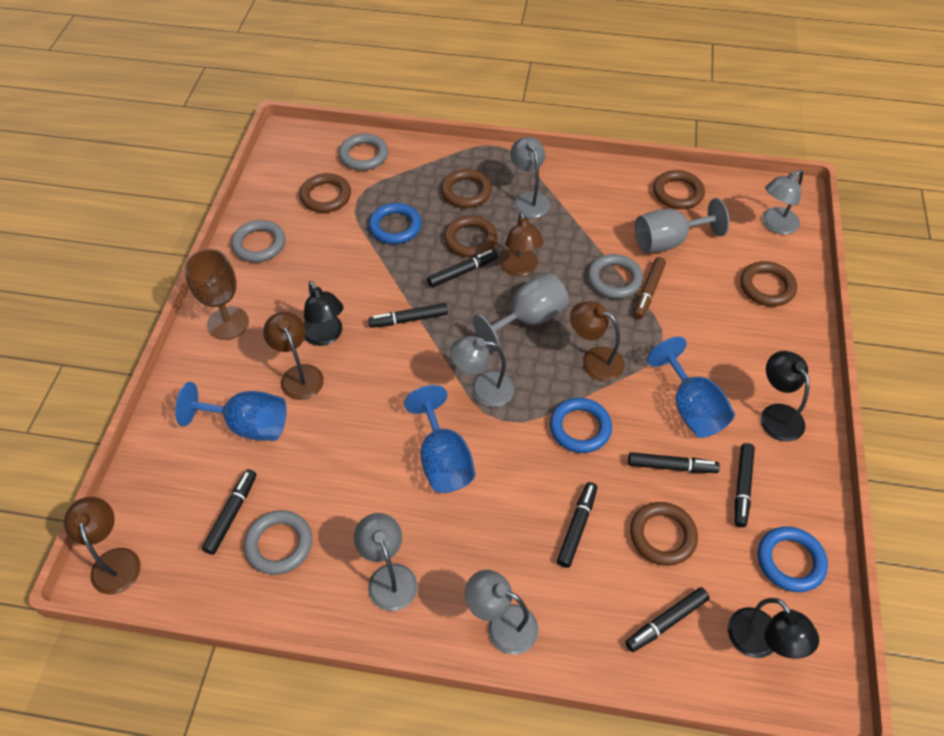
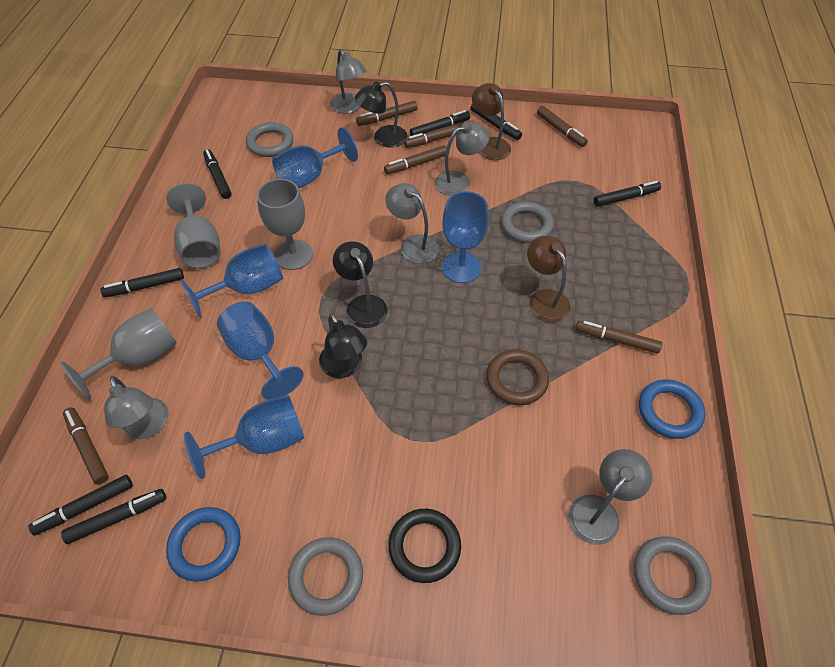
black ring: none = 0 -> [388,509,461,583] = 1
blue goblet: [175,382,287,441] [404,385,475,493] [647,337,735,438] = 3 -> [180,243,283,318] [184,395,304,479] [217,301,304,400] [272,127,358,188] [442,191,489,283] = 5
blue ring: [369,203,421,244] [550,398,612,453] [758,526,828,592] = 3 -> [166,507,240,582] [639,379,705,439] = 2
brown goblet: [184,249,249,340] = 1 -> none = 0
brown lamp: [64,497,141,594] [263,312,324,400] [499,211,544,276] [570,301,625,381] = 4 -> [472,83,511,160] [527,236,571,323] = 2
brown marker: [634,257,666,319] = 1 -> [63,407,109,484] [356,101,418,126] [384,145,447,174] [404,122,465,148] [537,106,588,147] [576,320,662,353] = 6
brown ring: [299,173,351,213] [441,169,492,208] [444,215,497,258] [630,502,698,566] [653,170,705,209] [741,261,797,307] = 6 -> [486,349,549,405] = 1
grey goblet: [473,273,569,352] [635,198,729,253] = 2 -> [60,308,177,399] [166,183,221,269] [257,179,313,270] = 3

